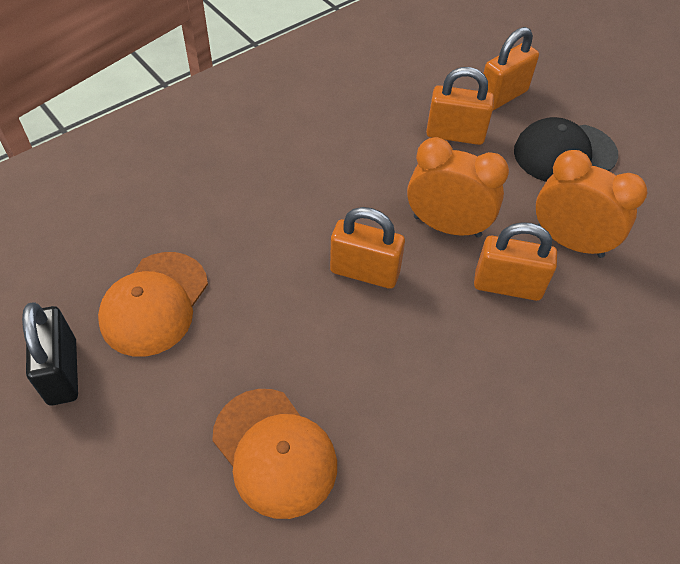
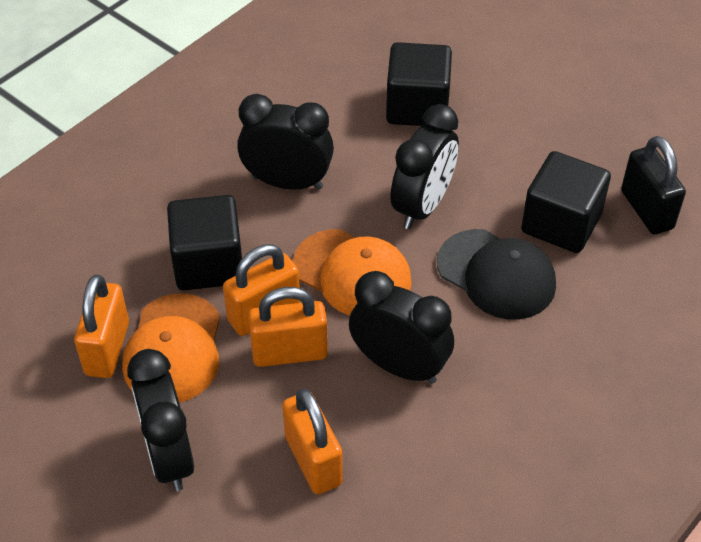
black clock: none = 0 -> [127,349,194,491] [237,94,334,190] [349,271,454,384] [390,104,459,229] = 4
black cube: none = 0 -> [167,195,242,290] [386,42,452,126] [521,151,611,253] = 3
orange clock: [407,137,509,238] [536,150,647,258] = 2 -> none = 0

